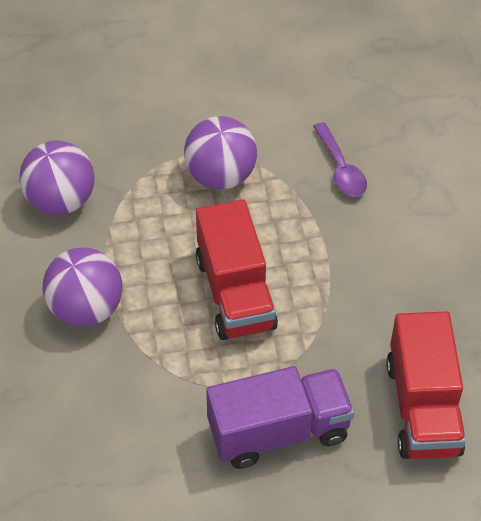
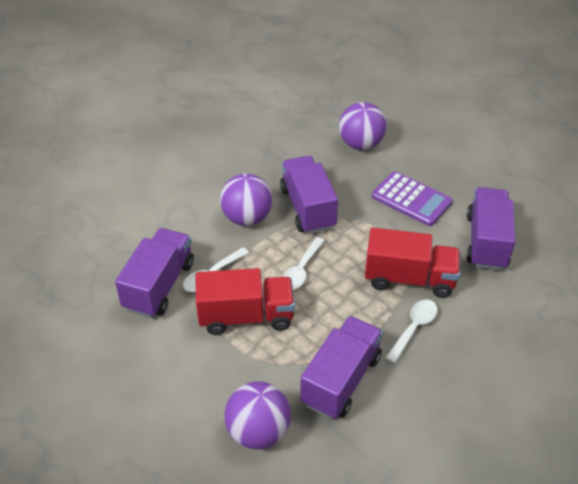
purple calculator: none = 0 -> [372,171,453,226] = 1
purple spoon: [313,122,367,197] = 1 -> none = 0
purple truck: [206,366,355,469] = 1 -> [115,228,194,318] [280,156,338,234] [300,316,383,419] [466,187,515,270] = 4
white spoon: none = 0 -> [183,247,249,292] [282,237,325,290] [385,300,438,363] = 3

